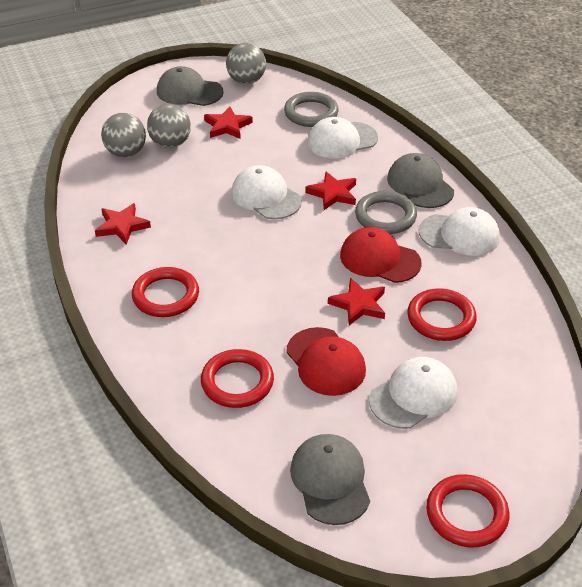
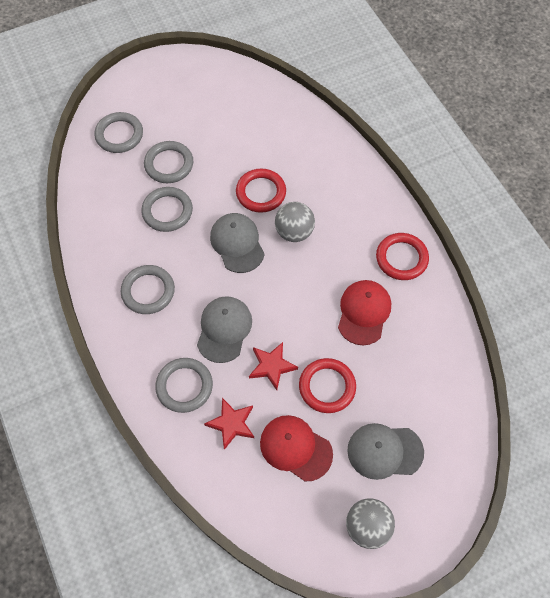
grey ball: [101,113,146,157] [147,104,191,148] [226,43,266,84] = 3 -> [275,202,315,242] [346,498,395,549] = 2
grey ring: [284,92,339,127] [355,191,417,234] = 2 -> [94,112,143,153] [121,265,175,314] [141,187,193,232] [144,141,193,183] [155,358,213,413] = 5
red ring: [132,267,199,317] [201,349,274,408] [407,288,477,341] [426,474,509,547] = 4 -> [236,168,286,213] [299,358,356,413] [376,233,429,280] = 3
red star: [95,203,151,245] [204,106,253,139] [305,172,356,210] [328,278,385,326] = 4 -> [204,398,254,450] [249,342,298,390] = 2
white cap: [231,165,302,219] [307,117,378,159] [369,357,458,429] [419,207,500,256] = 4 -> none = 0

